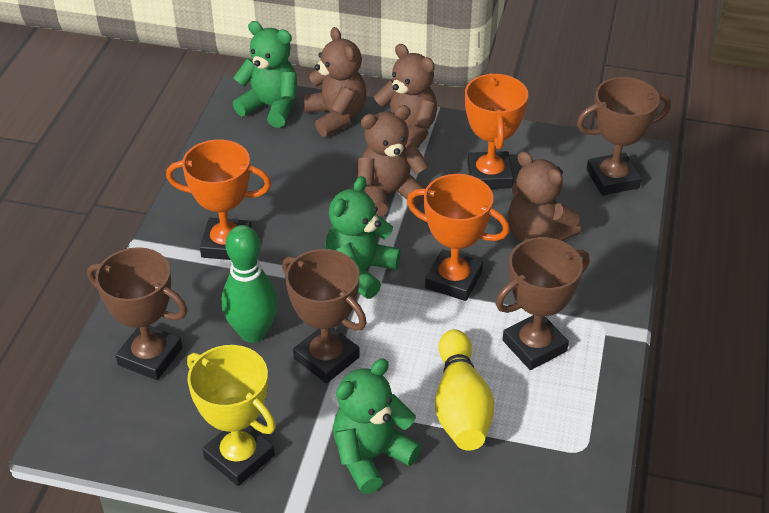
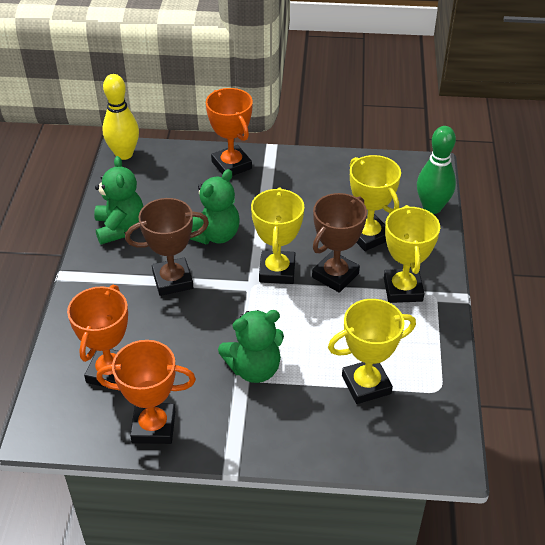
brown teddy bear: [303,27,366,137] [357,105,429,217] [374,44,438,149] [508,151,581,242] = 4 -> none = 0
brown trophy: [87,247,188,380] [282,249,367,383] [496,237,589,370] [577,77,671,195] = 4 -> [125,198,209,296] [312,193,367,293] = 2
yellow trophy: [187,345,276,486] = 1 -> [251,188,304,284] [328,299,416,404] [350,155,401,251] [384,205,440,303] = 4

